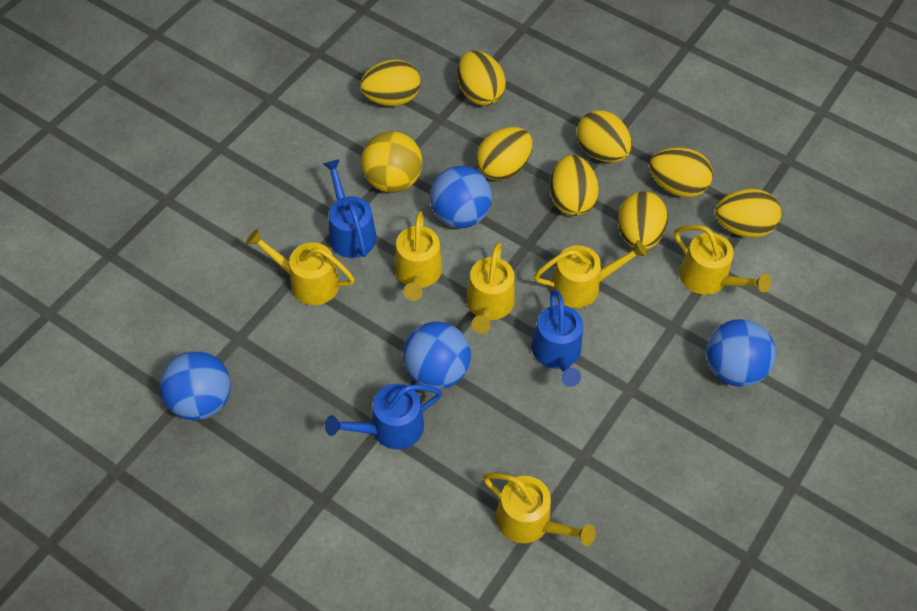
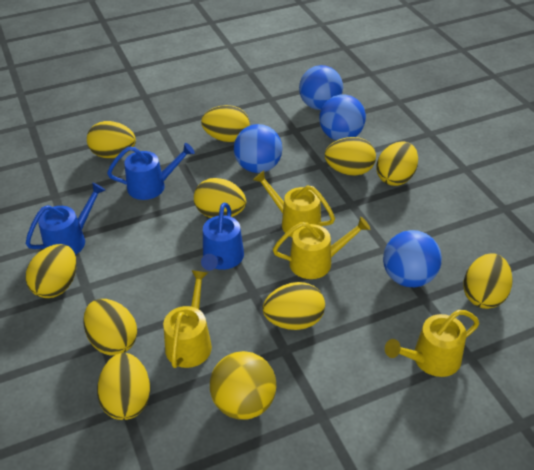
yellow egg: [360,59,421,106] [457,50,506,106] [476,127,532,181] [550,155,599,216] [577,110,632,163] [618,191,668,250] [649,147,713,198] [715,189,781,238] = 8 -> [26,244,77,298] [83,299,137,355] [87,121,136,158] [97,353,150,420] [194,178,246,218] [201,105,250,142] [263,282,325,330] [325,137,376,176] [376,141,418,186] [463,253,512,309] = 10
yellow watering can: [246,229,355,305] [395,211,442,301] [466,242,515,334] [483,473,596,546] [534,240,647,308] [674,225,771,295] = 6 -> [163,270,212,368] [253,170,335,237] [273,217,370,279] [385,310,479,377] = 4

